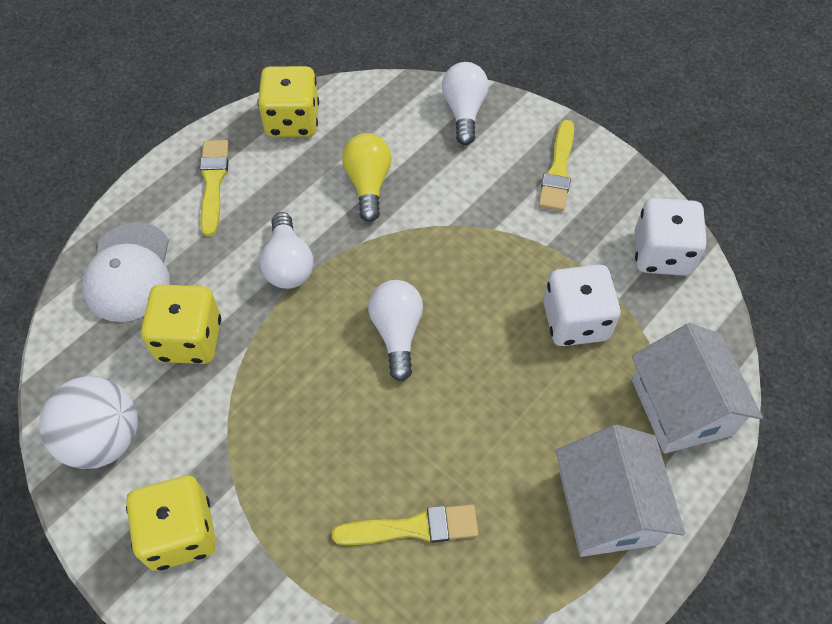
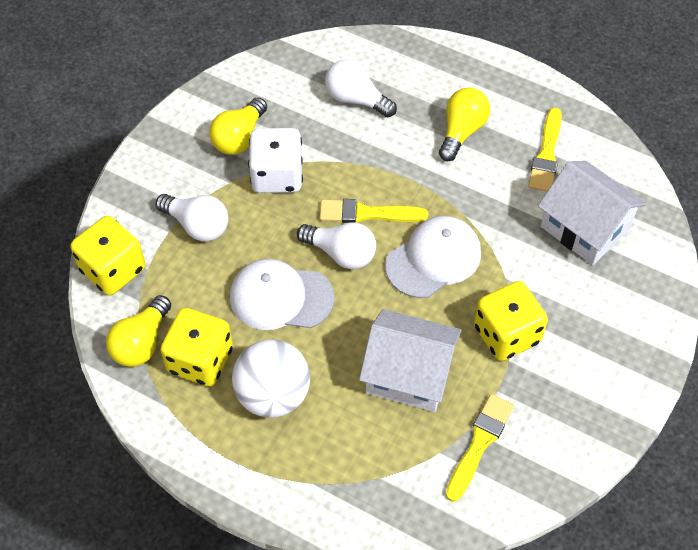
white cap: [82,222,170,322] = 1 -> [230,259,334,330] [385,216,481,298] = 2
white dice: [543,265,621,346] [634,198,707,276] = 2 -> [248,128,303,193] = 1
yellow light bulb: [342,133,392,222] = 1 -> [106,295,171,367] [209,97,267,155] [439,87,490,161] = 3

